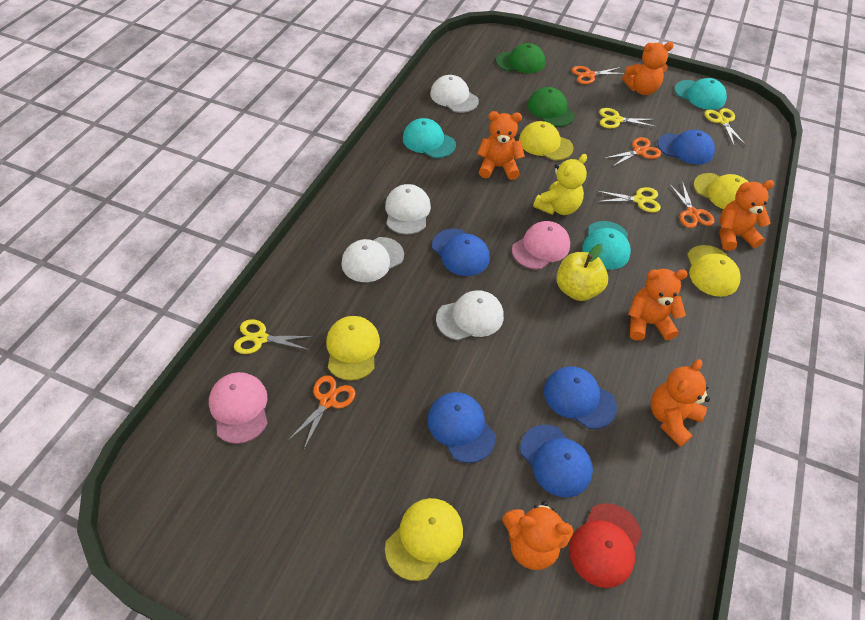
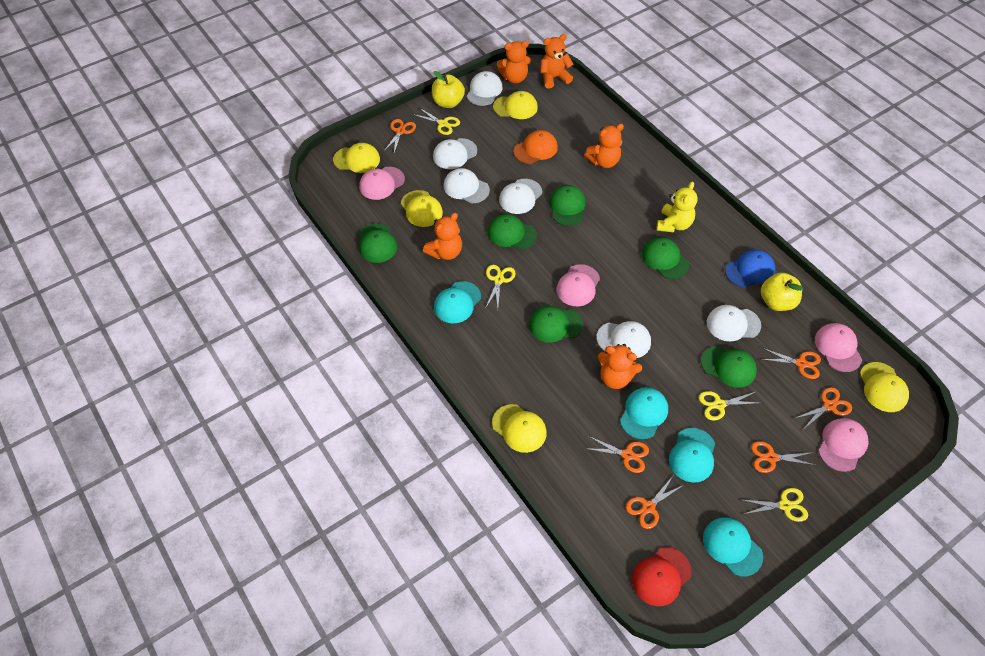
blue cap: [427,392,496,463] [432,229,490,276] [520,425,593,497] [544,366,617,429] [658,130,715,165] = 5 -> [725,250,775,288] = 1
green cap: [496,43,545,74] [528,87,575,127] = 2 -> [358,223,397,263] [488,214,537,250] [529,306,583,343] [549,185,586,226] [642,237,689,279] [701,346,757,388] = 6
orange cap: none = 0 -> [513,130,558,164] = 1
orange scissors: [288,376,355,449] [571,66,625,84] [603,137,662,167] [669,181,715,228] = 4 -> [383,119,416,153] [584,436,649,473] [626,476,684,529] [751,441,815,473] [761,348,821,379] [794,387,852,429] = 6
orange teddy bear: [477,111,525,180] [502,501,574,570] [622,42,674,95] [628,269,688,341] [651,359,710,447] [719,180,774,251] = 6 -> [423,213,462,260] [497,41,531,83] [540,34,573,89] [584,124,624,168] [598,344,642,389] = 5
pink cap: [209,372,268,444] [512,221,570,269] = 2 -> [359,167,405,200] [556,264,600,306] [815,323,862,372] [818,418,869,472] = 4
turquoise cap: [403,118,456,158] [582,221,631,270] [674,78,727,110] = 3 -> [434,281,481,323] [620,387,668,439] [669,428,715,483] [703,517,763,577] = 4
white cap: [341,237,404,282] [385,184,431,235] [430,75,479,113] [436,290,504,340] = 4 -> [433,138,477,169] [444,168,490,203] [467,71,503,106] [499,179,542,214] [596,321,651,358] [707,305,761,342] = 6
yellow apple: [556,244,608,301] = 1 -> [432,71,465,108] [761,273,803,311] = 2

